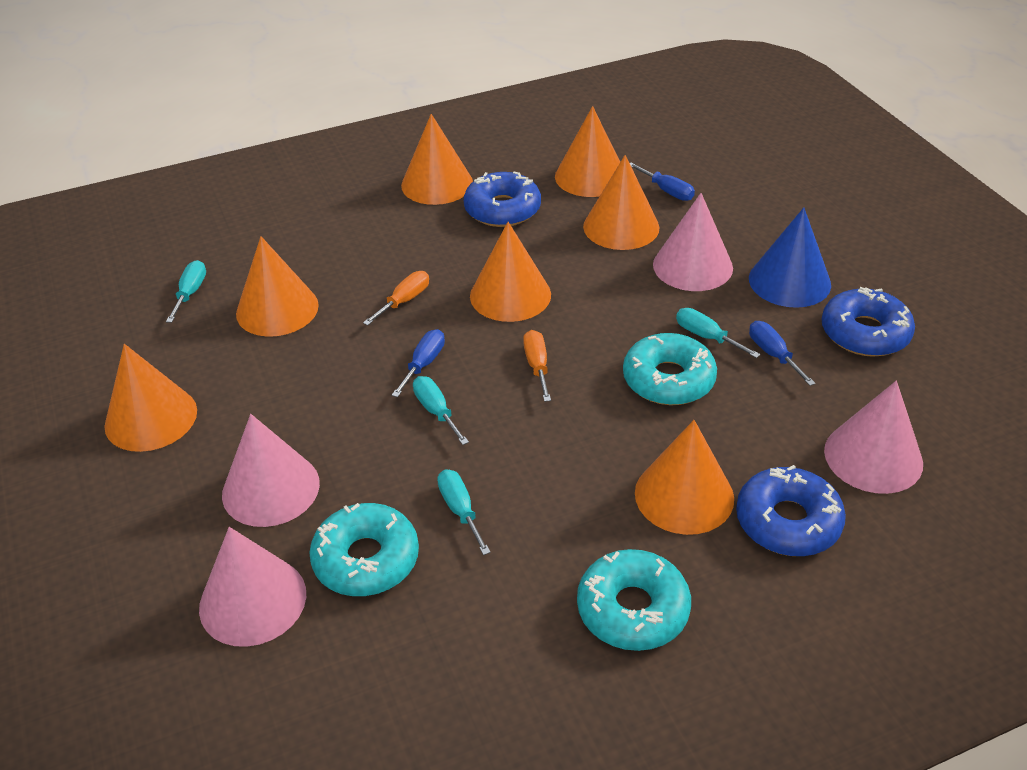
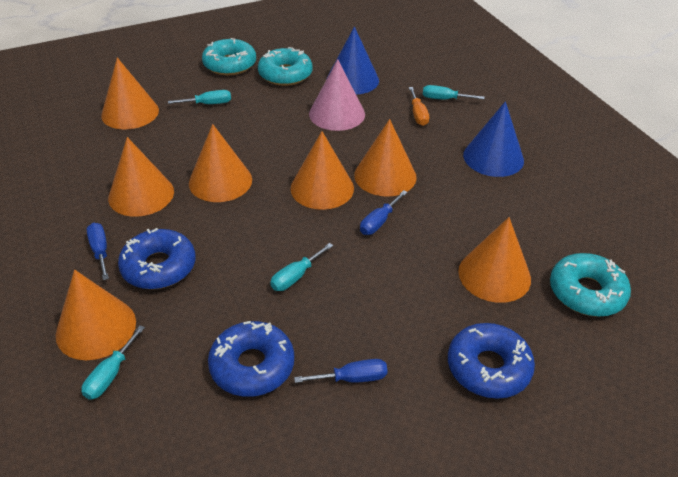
blue cone: [749,207,831,308] = 1 -> [327,27,379,95] [463,101,524,177] = 2
orange screwdriver: [363,271,429,326] [523,330,551,402] = 2 -> [409,87,429,126] = 1
pink cone: [199,527,306,647] [222,414,320,527] [653,193,733,291] [824,381,923,494] = 4 -> [309,59,365,131] = 1

